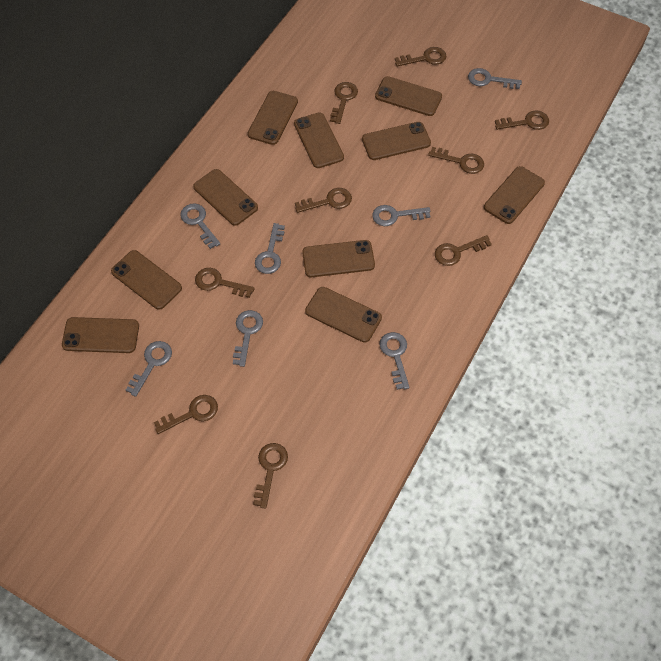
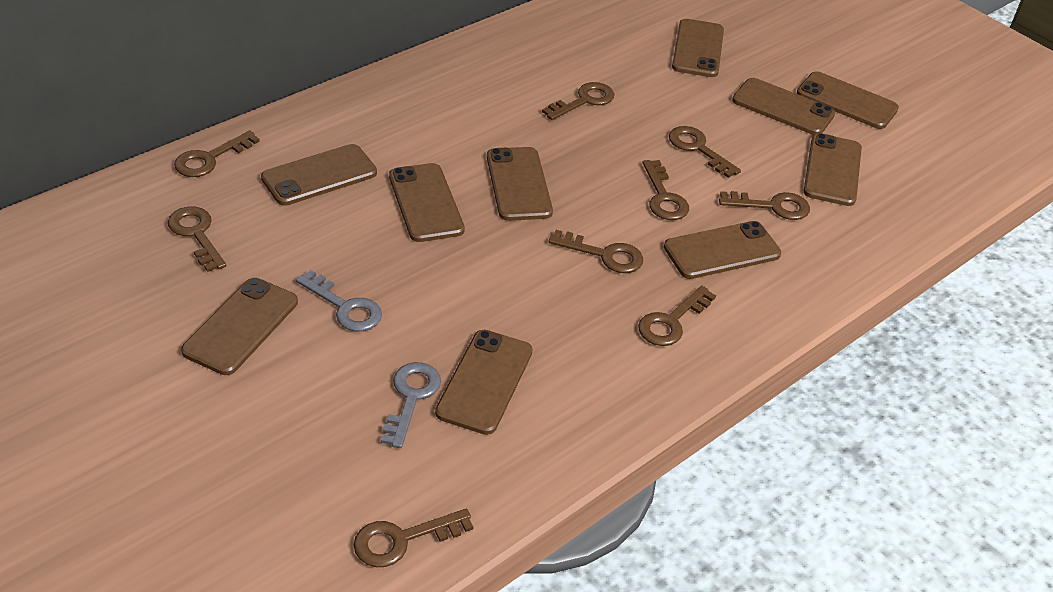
grey key: [126,341,172,397] [180,203,220,249] [233,310,263,367] [255,223,285,274] [372,205,430,226] [380,332,410,390] [468,68,522,89] = 7 -> [296,270,382,331] [381,362,441,448] = 2

